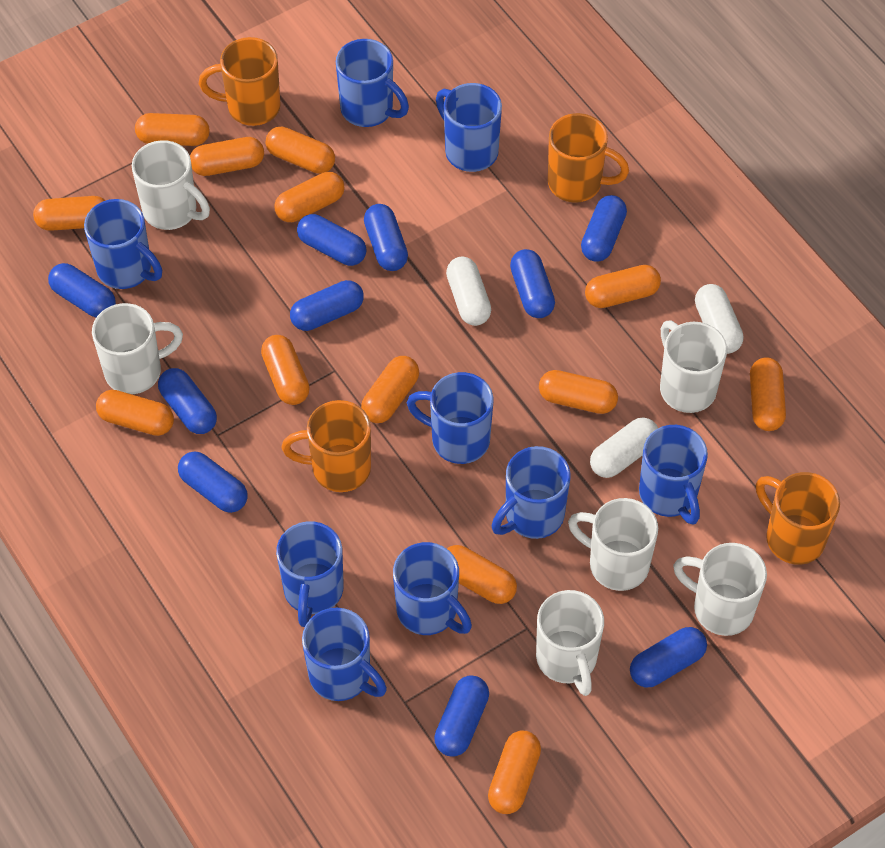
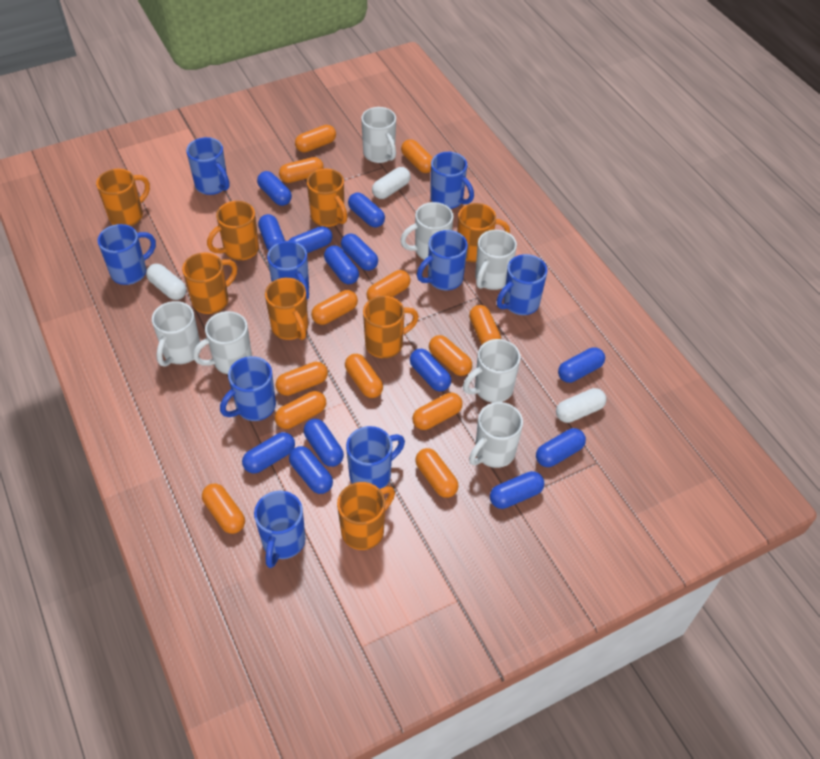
blue capsule: [48,263,116,318] [158,368,217,434] [178,451,248,513] [290,280,364,331] [297,214,367,266] [364,204,408,271] [434,675,489,757] [510,249,555,318] [581,195,627,262] [630,627,707,687] = 10 -> [242,432,295,474] [257,171,292,206] [258,214,285,251] [289,226,332,253] [289,446,333,494] [304,419,344,467] [324,245,359,284] [341,234,378,271] [348,193,385,228] [410,349,451,391] [490,471,544,509] [536,428,586,467] [558,347,605,383] = 13
orange mug: [199,37,281,126] [282,400,371,492] [548,113,629,203] [756,472,840,565] = 4 -> [96,169,150,226] [182,252,237,314] [207,201,259,260] [265,278,308,340] [307,168,348,227] [337,482,395,550] [363,296,419,358] [457,203,510,262] = 8
white mug: [92,303,183,394] [132,140,210,230] [536,590,604,696] [568,498,658,591] [660,320,727,413] [673,543,767,636] = 6 -> [152,301,201,367] [193,311,252,374] [361,107,396,163] [400,202,454,260] [463,339,521,403] [469,402,523,468] [475,230,517,290] = 7

